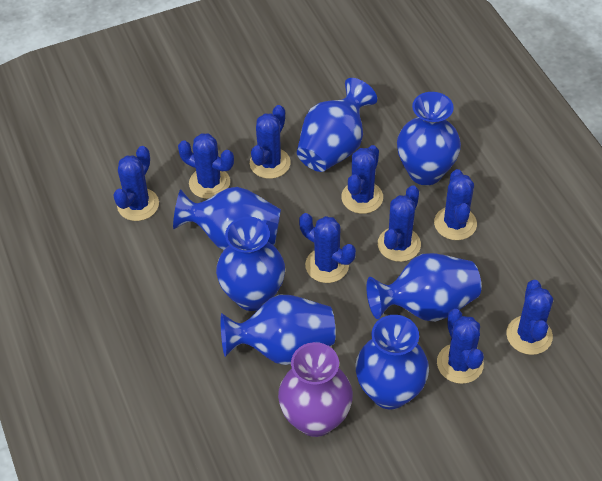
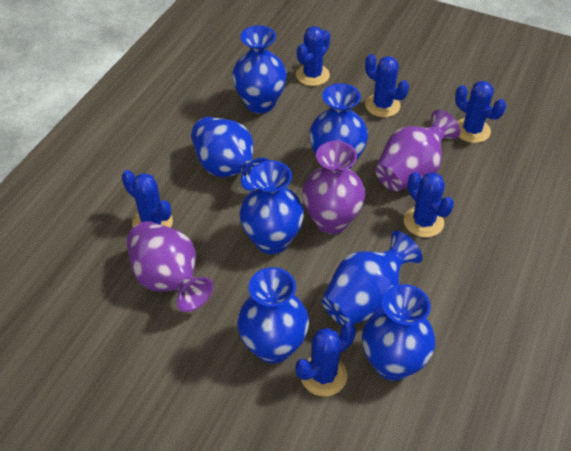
blue cactus: [113,146,159,221] [178,133,234,199] [250,105,291,179] [299,213,356,283] [341,145,383,214] [378,185,421,262] [434,169,477,240] [437,309,484,384] [506,280,553,355] = 9 -> [122,170,173,228] [296,26,330,86] [296,323,356,396] [365,54,409,117] [404,172,454,237] [455,81,506,143] = 6
purple vase: [278,342,353,437] = 1 -> [127,221,213,312] [302,141,365,234] [375,110,460,191] = 3

